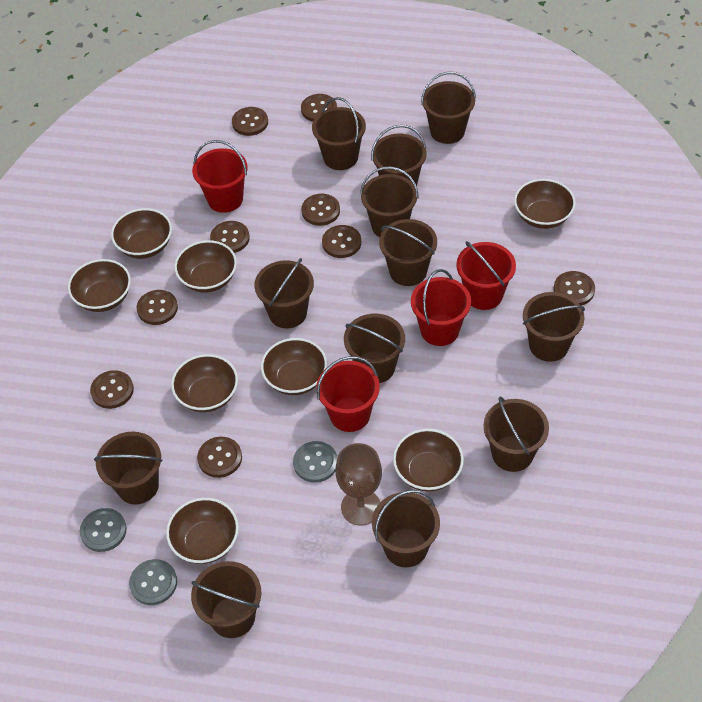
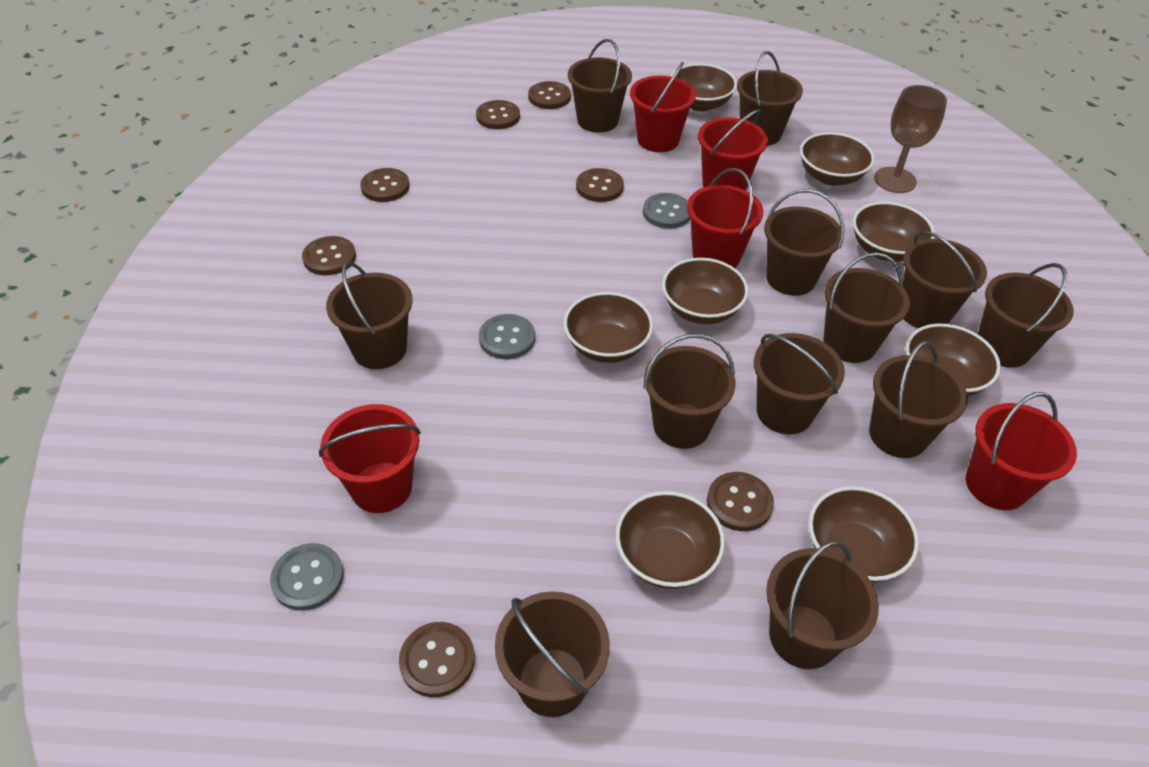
brown button: [90,370,134,409] [137,290,178,325] [197,437,242,478] [210,221,250,253] [232,107,268,136] [301,94,337,122] [301,194,340,226] [322,225,361,258] [554,271,595,306] = 9 -> [302,236,356,275] [360,168,410,202] [399,622,475,697] [476,100,520,129] [528,81,571,109] [576,168,624,202] [707,472,774,531] = 7
red bucket: [192,140,248,213] [316,356,380,432] [411,269,471,346] [456,241,516,310] = 4 -> [319,404,421,513] [630,62,696,152] [687,168,763,268] [698,109,768,190] [966,392,1077,510] = 5

